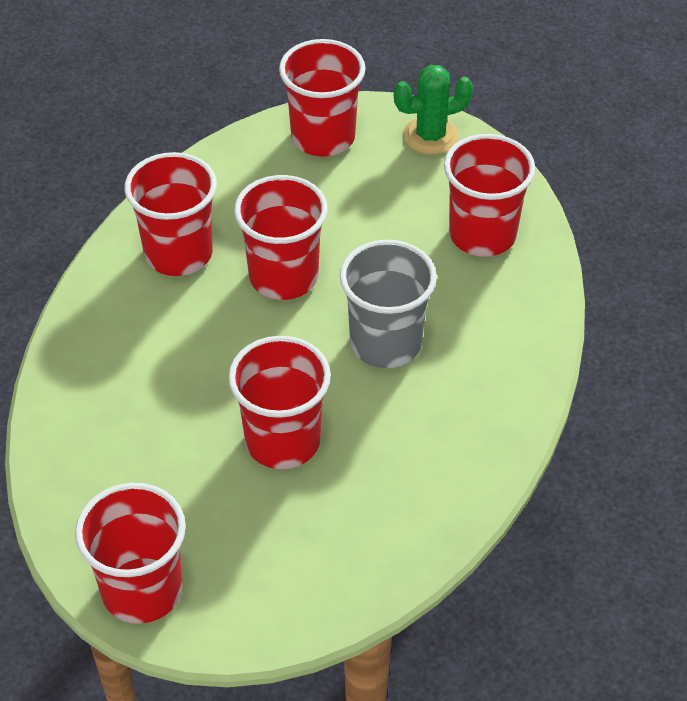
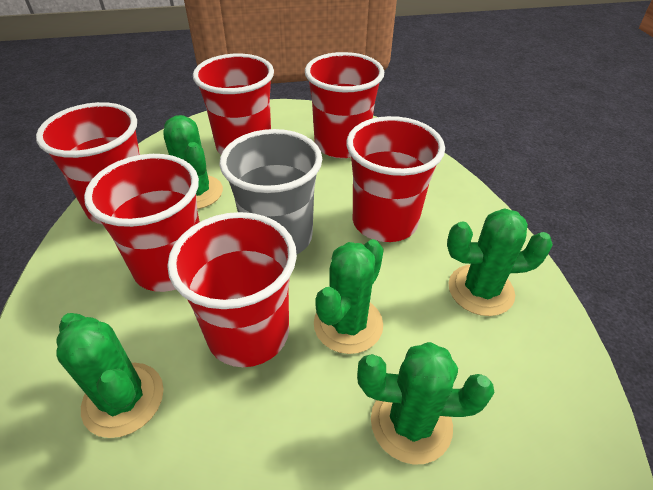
green cactus: [394,65,473,155] = 1 -> [56,313,164,438] [163,115,223,209] [314,239,384,354] [357,342,495,465] [447,208,553,316] = 5

